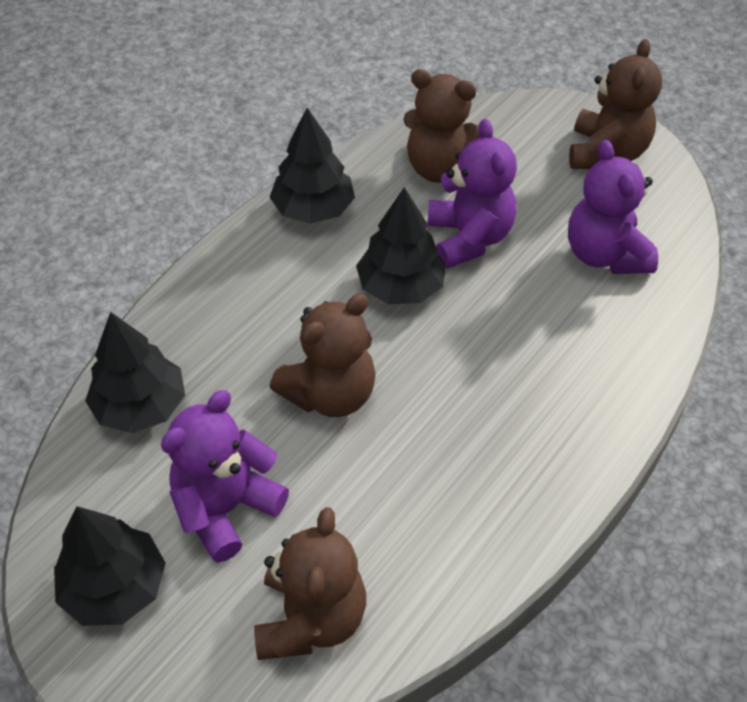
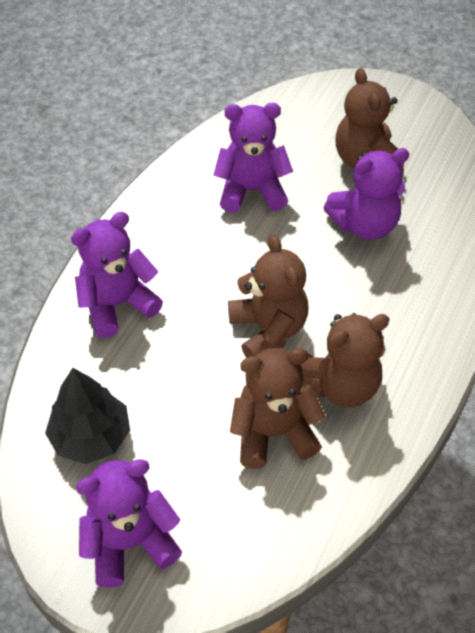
black tree: [54,506,166,626] [85,312,185,433] [270,108,355,224] [356,187,446,304] = 4 -> [45,368,130,464] = 1
purple teddy bear: [161,390,289,563] [427,119,517,269] [568,140,658,274] = 3 -> [71,212,163,338] [76,459,182,588] [214,103,293,213] [323,148,409,240] = 4

